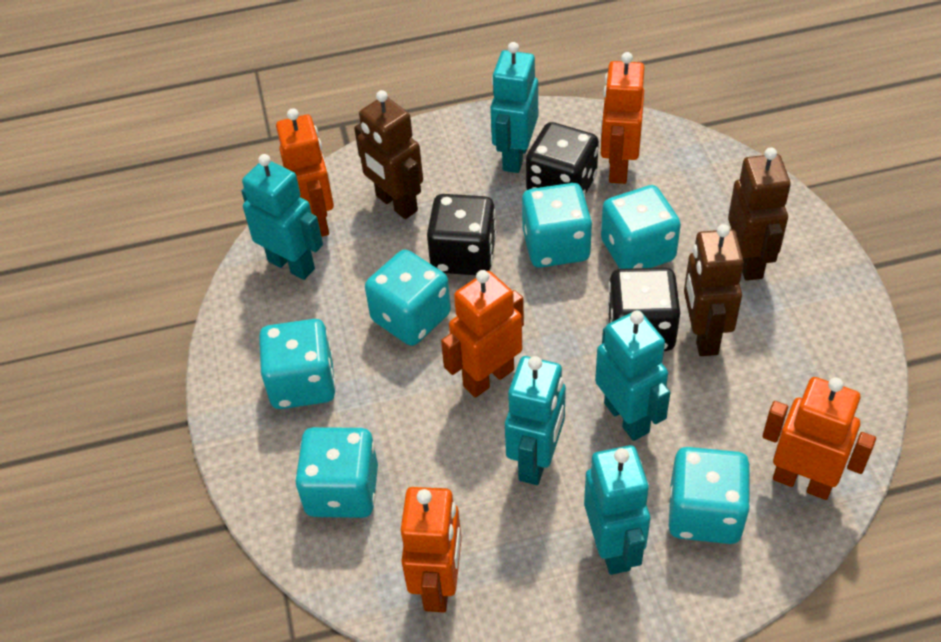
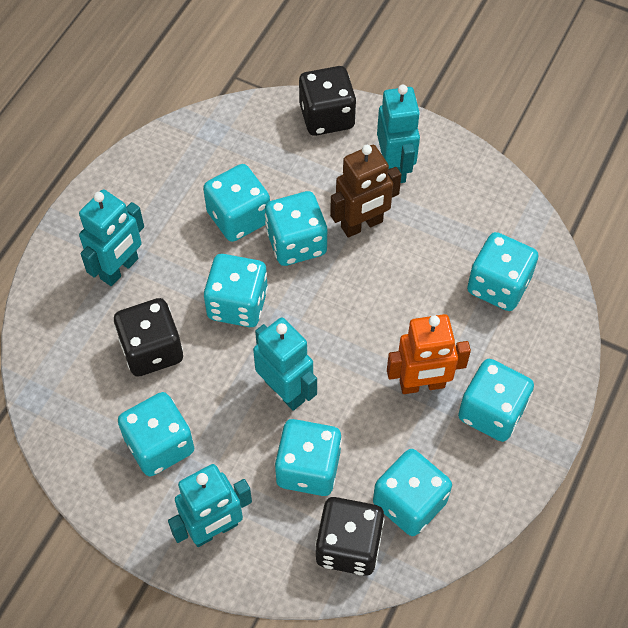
brown robot: [354,90,423,219] [684,224,744,356] [728,147,791,281] = 3 -> [330,145,402,238] = 1
orange robot: [276,108,334,237] [401,487,462,612] [441,270,524,398] [601,52,645,184] [762,377,876,500] = 5 -> [387,314,471,394] = 1
turquoise dice: [259,319,336,409] [295,427,378,518] [365,250,451,346] [522,183,592,268] [601,185,681,269] [669,447,751,544] = 6 -> [118,392,194,476] [203,164,270,242] [204,254,268,327] [265,191,327,266] [275,419,342,496] [373,449,452,536] [458,359,534,442] [467,232,538,311] = 8
turquoise robot: [241,154,323,280] [490,42,538,173] [505,356,566,485] [584,445,650,575] [595,310,671,441] = 5 -> [79,189,144,286] [168,464,252,547] [253,317,317,411] [377,85,420,183] = 4

